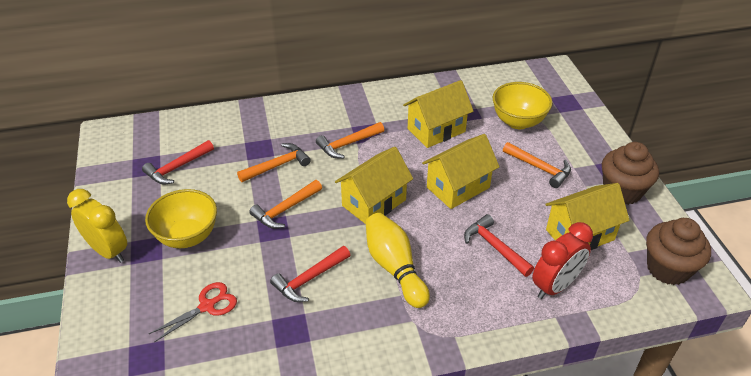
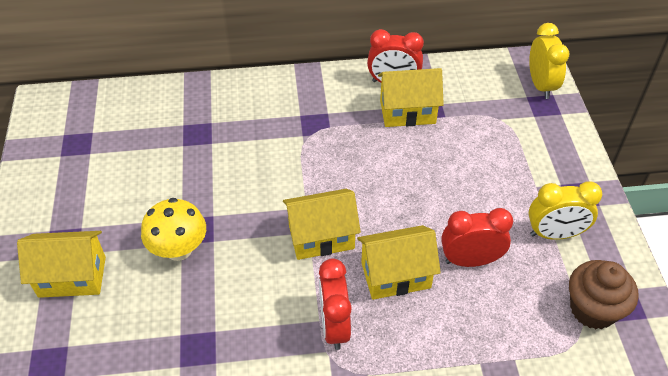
brown cupcake: [602,142,659,205] [646,218,711,285] = 2 -> [569,260,639,329] = 1
orange hammer: [237,143,311,182] [249,180,322,229] [316,122,384,158] [503,142,571,188] = 4 -> none = 0
red clock: [532,222,593,299] = 1 -> [319,258,352,350] [367,29,424,83] [441,208,513,267] = 3
red hammer: [142,140,214,184] [270,246,350,302] [464,214,534,277] = 3 -> none = 0
red scissors: [149,282,237,342] = 1 -> none = 0
yellow bowl: [145,189,217,248] [493,82,553,129] = 2 -> none = 0
yellow bowling pin: [366,213,430,308] = 1 -> none = 0
yellow clock: [67,189,127,263] = 1 -> [528,181,602,240] [529,23,569,99] = 2
yellow mushroom: none = 0 -> [141,198,206,261] = 1

